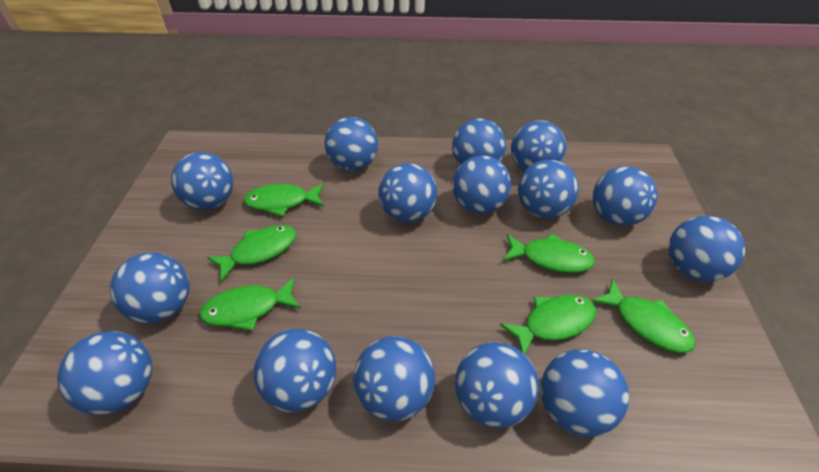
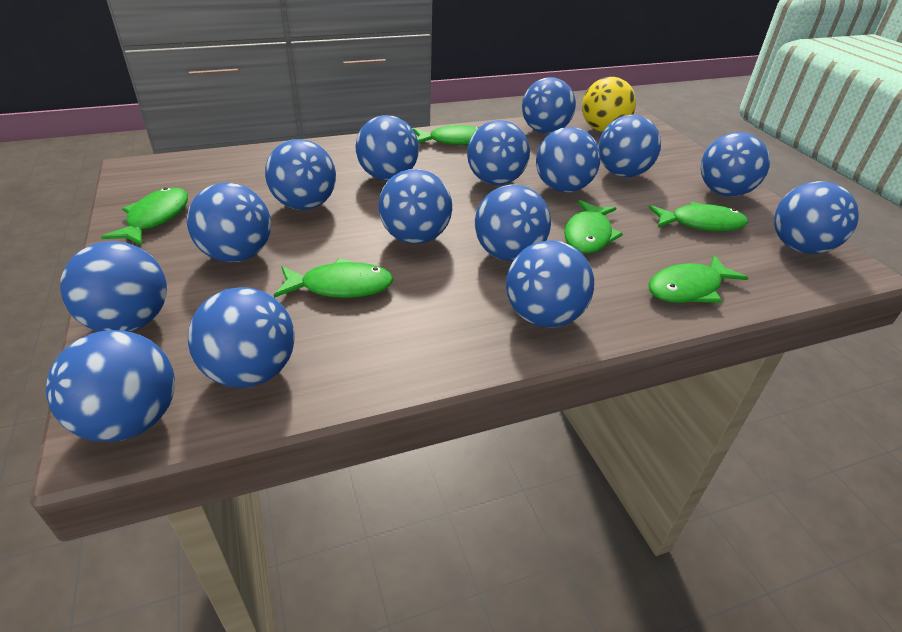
yellow ball: none = 0 -> [582,77,636,132] = 1

